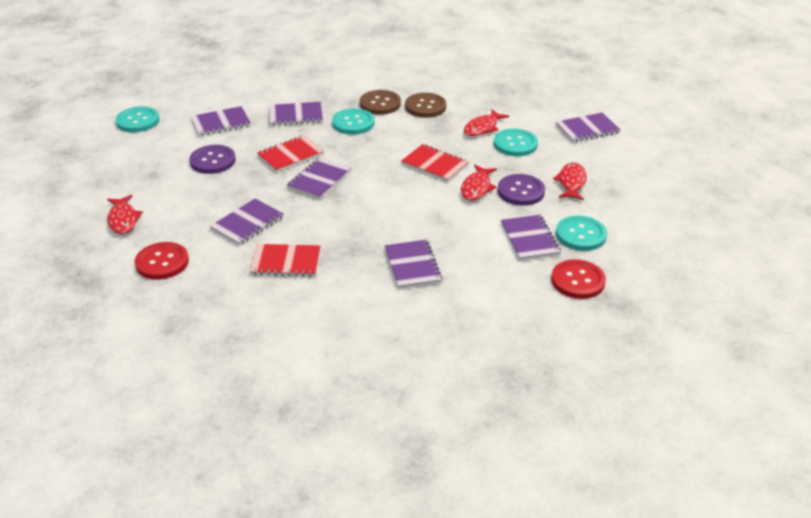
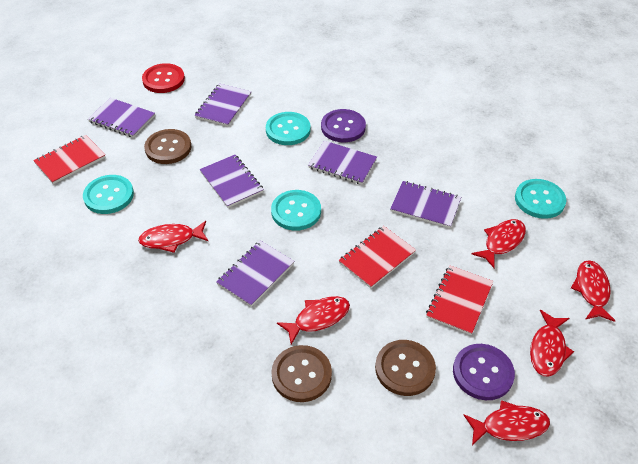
brown button: [360,90,401,115] [405,93,446,118] = 2 -> [144,129,191,164] [271,345,332,402] [375,340,436,396] = 3
purple notebook: [190,106,251,136] [210,198,284,246] [269,102,323,126] [287,157,351,199] [385,240,443,289] [501,215,561,261] [556,113,621,143] = 7 -> [88,98,155,138] [194,84,251,127] [200,155,264,208] [216,241,294,307] [308,141,377,185] [390,181,461,228] = 6
red button: [135,242,189,280] [551,259,606,299] = 2 -> [142,63,185,93] = 1
red fish: [107,195,143,234] [461,165,497,200] [464,109,509,136] [553,162,587,200] = 4 -> [138,221,208,253] [277,296,350,344] [464,400,550,445] [472,219,526,268] [530,310,574,377] [571,260,615,322] = 6

